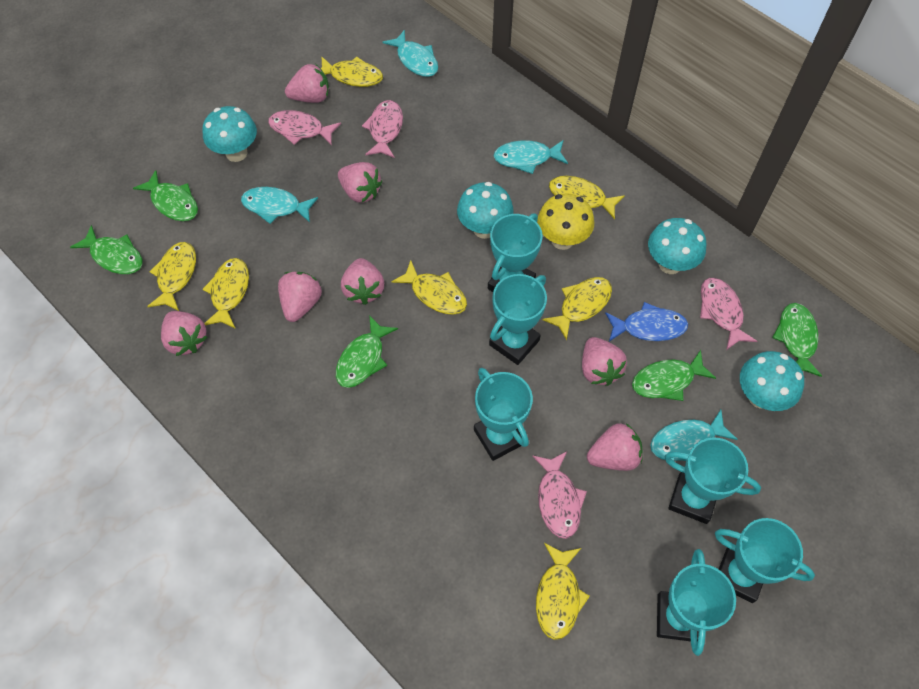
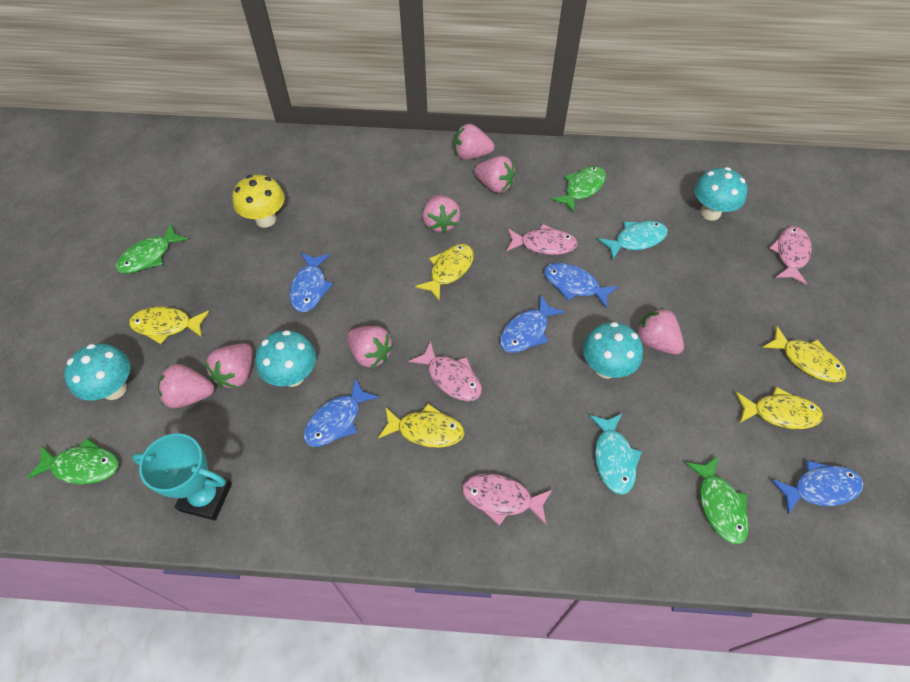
blue fish: [605,302,688,341] = 1 -> [290,253,333,312] [304,378,379,447] [500,295,565,353] [544,263,618,309] [772,460,863,514] = 5
green fish: [70,225,143,274] [133,170,198,221] [336,315,398,388] [632,350,716,401] [772,303,822,377] = 5 -> [27,438,119,484] [116,224,188,274] [552,166,606,213] [685,456,749,544] = 4
turquoise fish: [241,187,318,224] [383,30,438,77] [494,140,568,174] [650,410,738,461] = 4 -> [589,413,642,495] [598,221,668,260] = 2
turquoise trophy: [474,368,533,461] [488,213,543,292] [489,274,547,365] [657,549,736,656] [665,437,761,524] [715,518,815,603] = 6 -> [132,433,232,521] = 1
yellow fish: [147,242,196,311] [202,258,249,329] [321,56,383,87] [391,260,467,315] [536,543,590,640] [542,277,612,340] [549,176,625,219] = 7 -> [129,306,209,344] [378,404,464,448] [415,244,474,301] [736,387,823,429] [763,326,846,382] = 5

